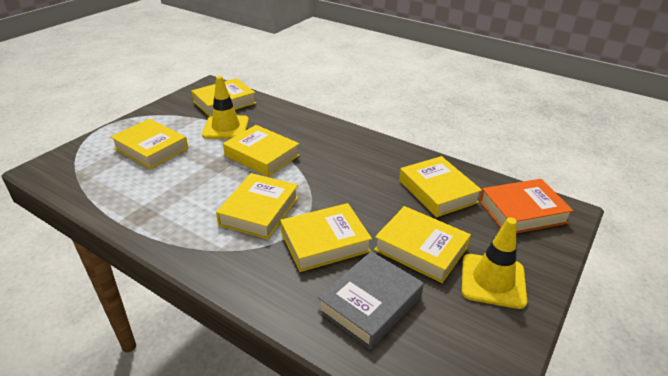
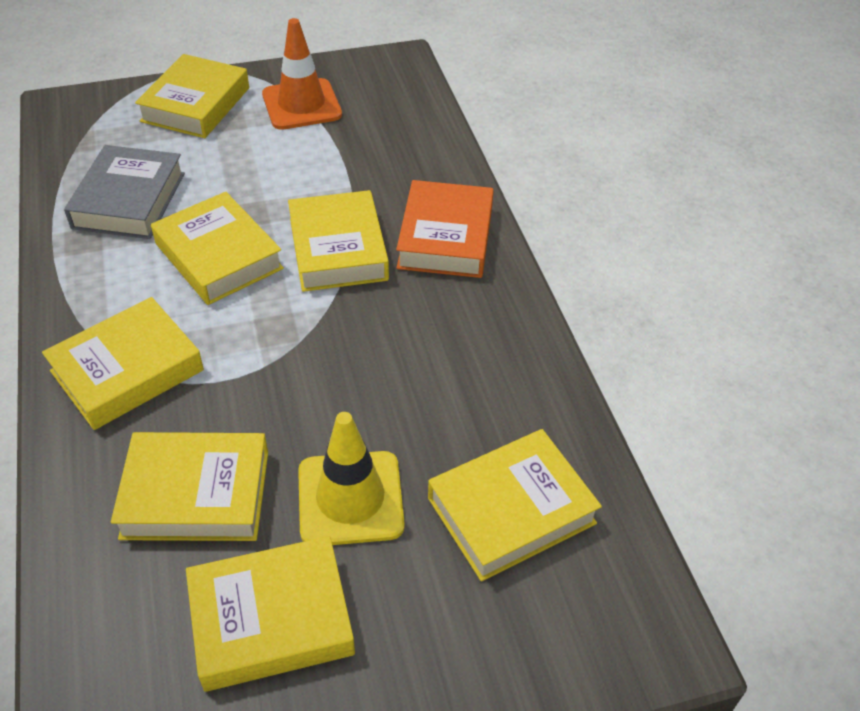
orange traffic cone: none = 0 -> [262,18,342,130] = 1
yellow traffic cone: [202,76,249,139] [462,218,527,309] = 2 -> [298,412,405,545] = 1

